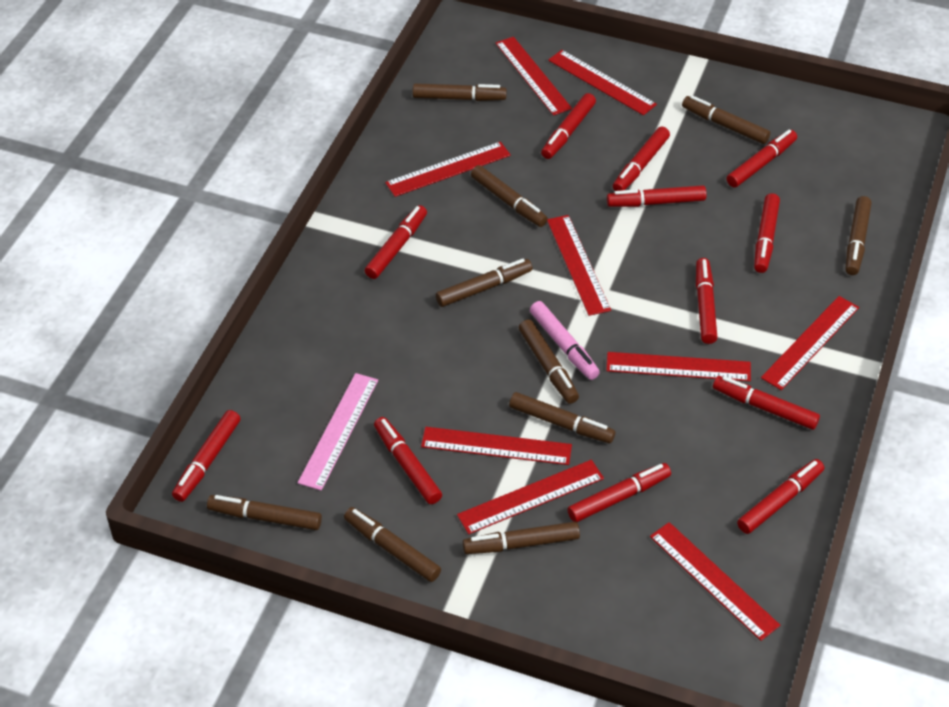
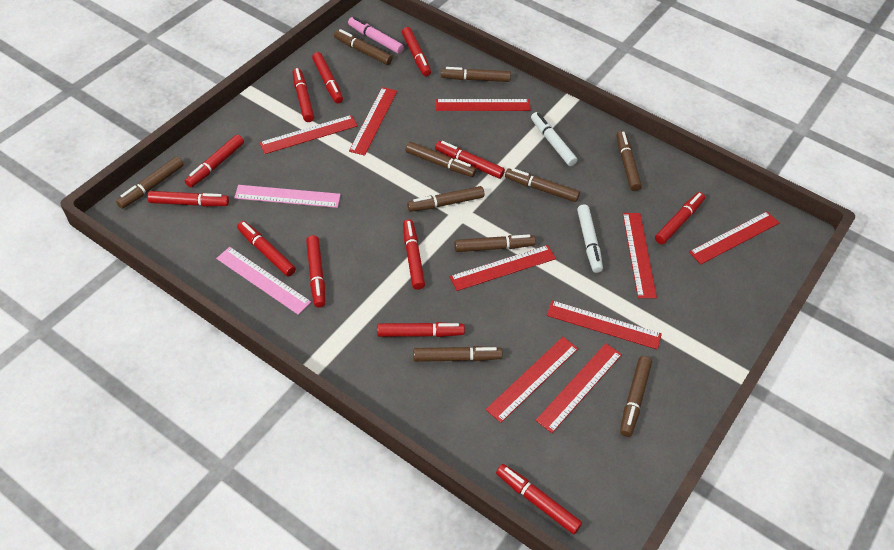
pink ruler: [298,373,378,491] = 1 -> [216,247,311,315] [234,185,341,208] = 2
white marker: none = 0 -> [531,112,578,166] [577,204,603,273] = 2

